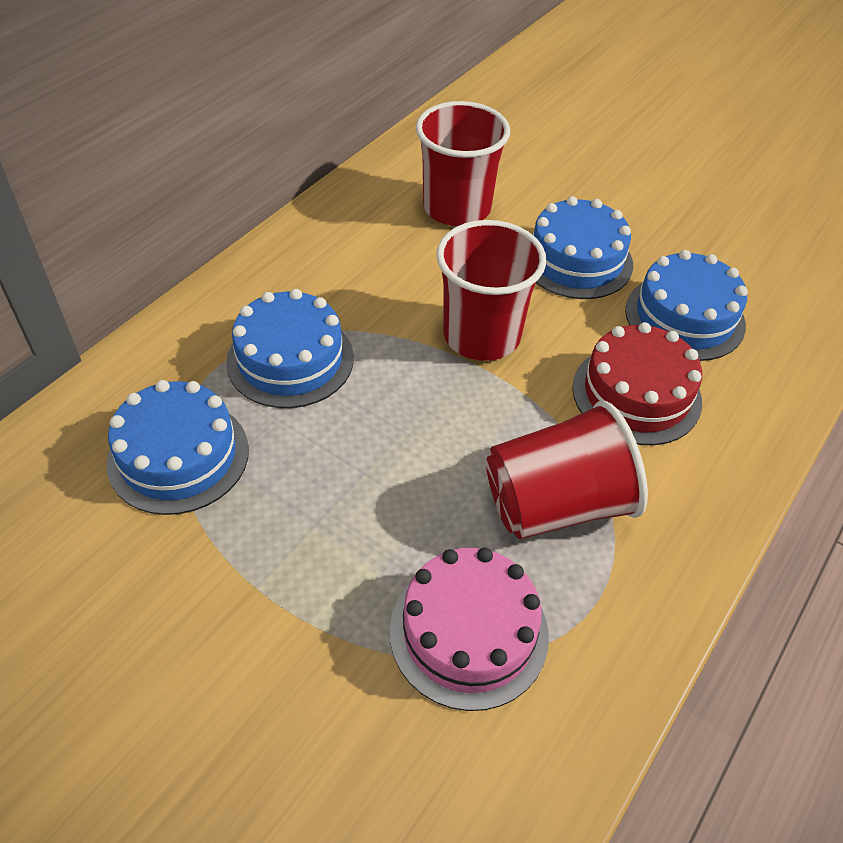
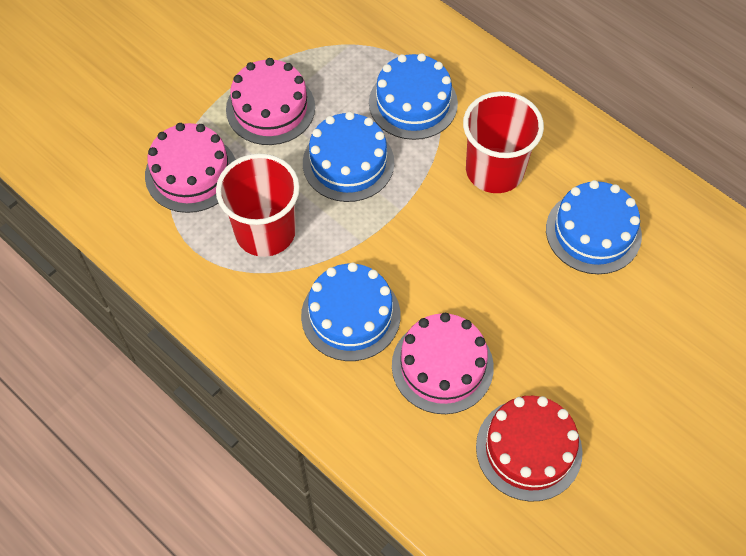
pink cake: [390,547,549,711] = 1 -> [145,123,236,213] [226,58,315,145] [392,313,494,414] = 3
red cup: [416,101,510,226] [436,220,546,361] [486,401,648,539] = 3 -> [216,153,300,257] [463,91,544,193] = 2

